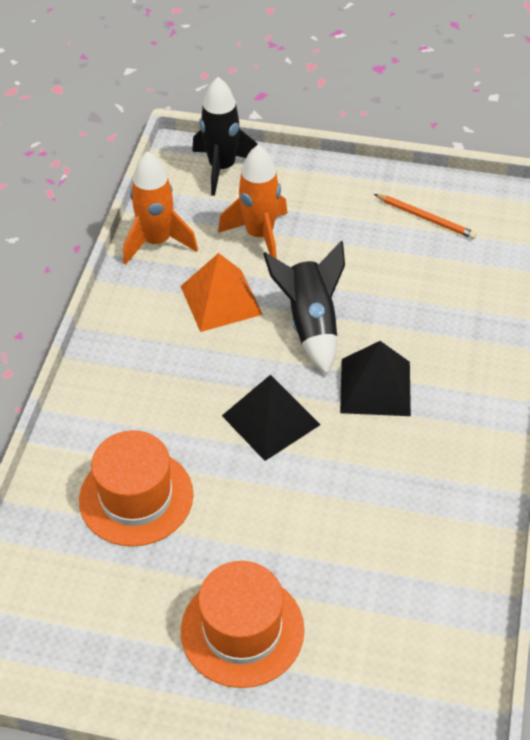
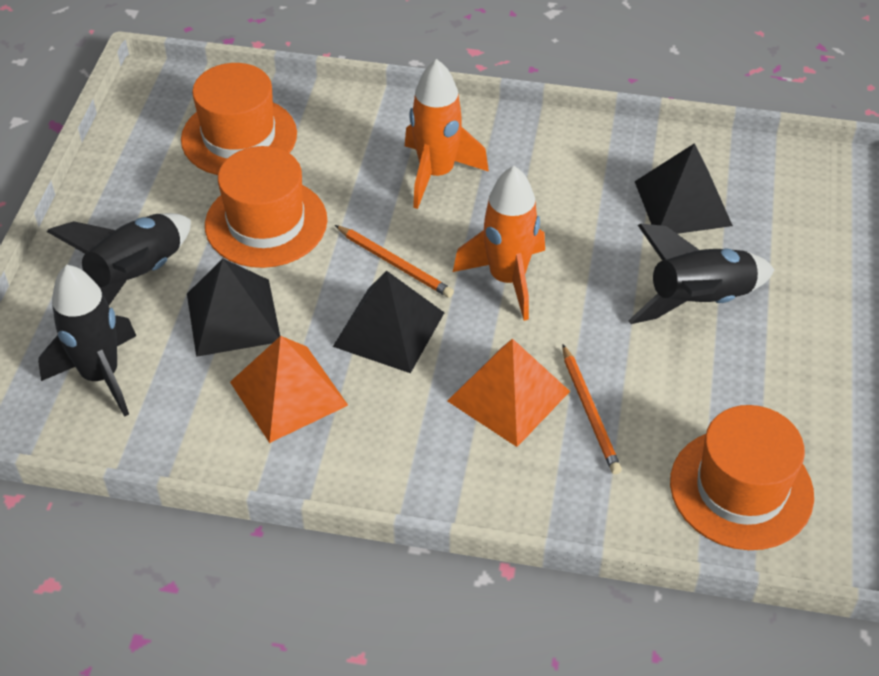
black pyramid: [222,374,320,461] [340,341,411,416] = 2 -> [187,259,280,357] [333,271,445,373] [635,143,733,234] = 3
black rocket: [192,77,258,196] [263,241,345,374] = 2 -> [38,265,136,417] [47,213,191,305] [628,224,774,324] = 3
orange hat: [79,430,193,546] [181,561,304,688] = 2 -> [181,63,297,175] [205,146,327,268] [670,405,814,550] = 3
orange pencil: [374,194,477,239] = 1 -> [335,225,454,298] [562,344,622,474] = 2
orange pyramid: [180,253,263,332] = 1 -> [230,336,348,443] [448,338,570,447] = 2

